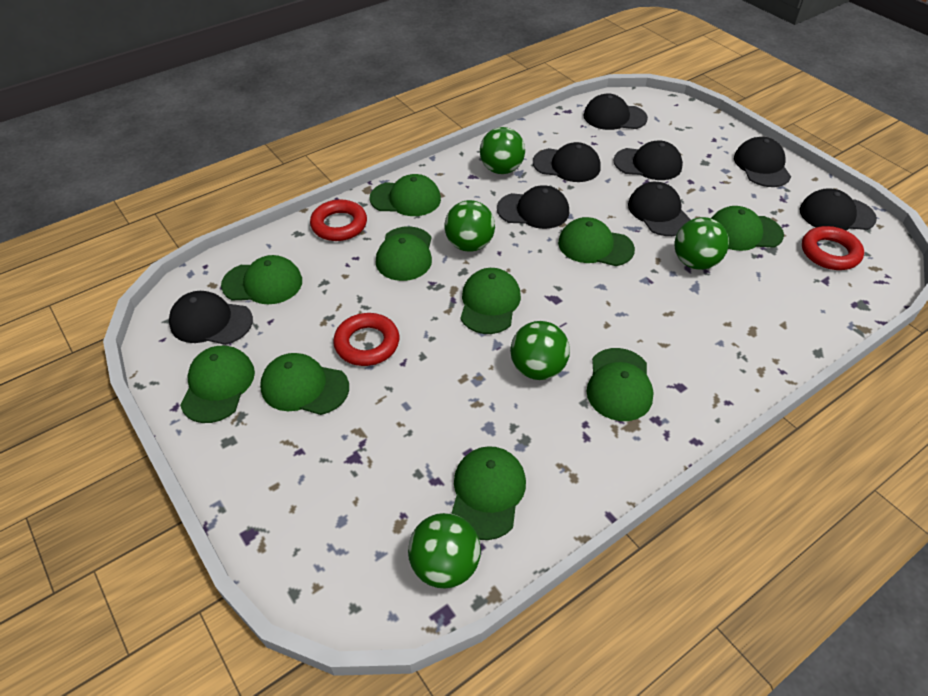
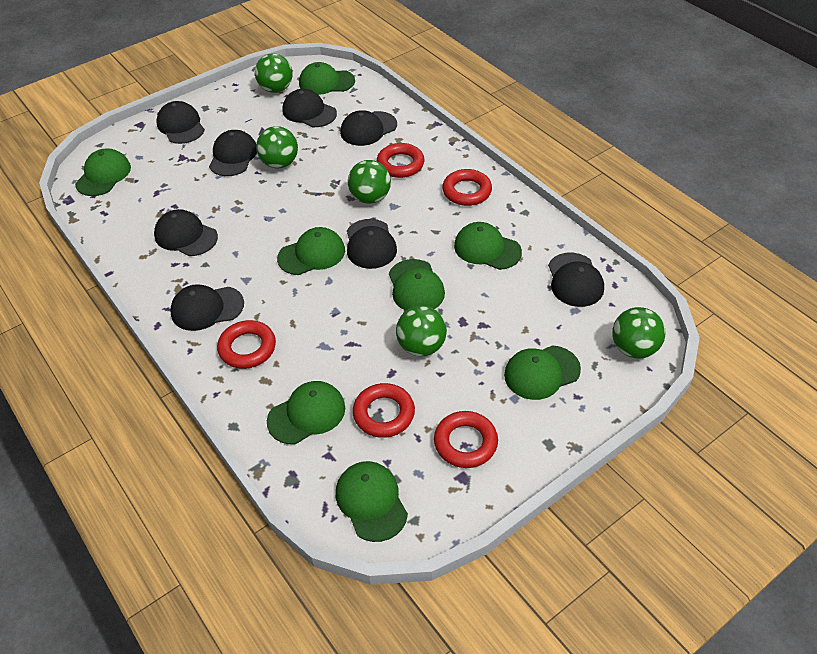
green cap: [180,346,255,423] [221,255,302,305] [260,353,349,415] [370,174,441,216] [376,226,432,281] [451,446,526,540] [460,268,521,334] [558,217,635,266] [587,348,654,421] [711,206,784,251] = 10 -> [75,148,131,196] [267,381,345,444] [277,227,345,275] [299,62,355,95] [336,461,408,542] [389,259,445,311] [454,222,522,270] [504,345,581,400] = 8
red ring: [310,200,367,241] [333,313,399,366] [802,226,864,270] = 3 -> [217,320,276,369] [353,383,415,438] [377,143,424,178] [434,411,498,468] [442,169,492,206] = 5

